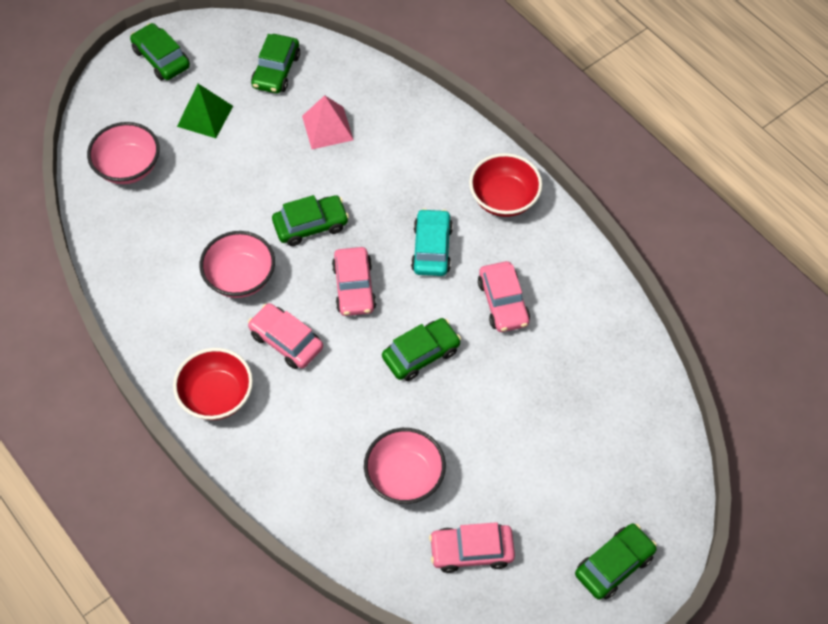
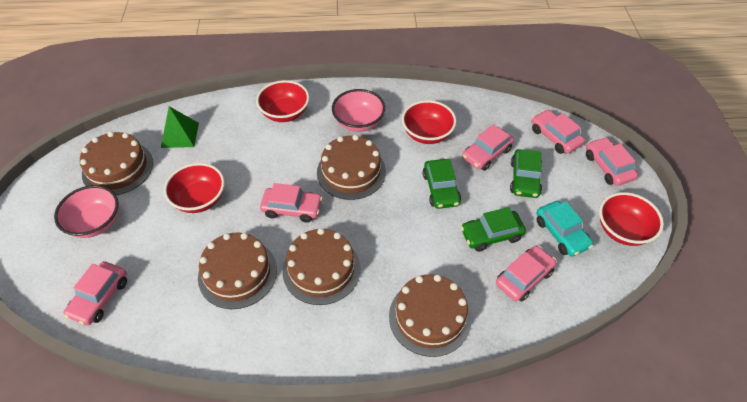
brown cake: none = 0 -> [80,131,153,195] [198,232,277,309] [283,228,361,305] [317,135,386,200] [389,274,472,357] = 5
green car: [130,23,190,81] [251,34,300,94] [272,195,349,246] [382,318,461,381] [575,524,657,600] = 5 -> [423,159,461,209] [461,207,526,252] [510,149,542,198] = 3
pink bowl: [87,122,160,184] [200,231,275,298] [364,428,446,504] = 3 -> [54,185,119,238] [332,89,385,132] = 2
pink car: [248,303,323,369] [332,247,376,316] [429,522,515,573] [478,261,530,332] = 4 -> [64,261,127,325] [260,183,323,223] [462,124,514,171] [496,246,556,302] [531,110,585,154] [586,137,638,186] = 6
pink pyramid: [302,95,354,149] = 1 -> none = 0
red bowl: [173,348,253,420] [469,153,542,217] = 2 -> [164,163,225,213] [256,80,309,122] [402,100,456,144] [599,192,664,246] = 4

